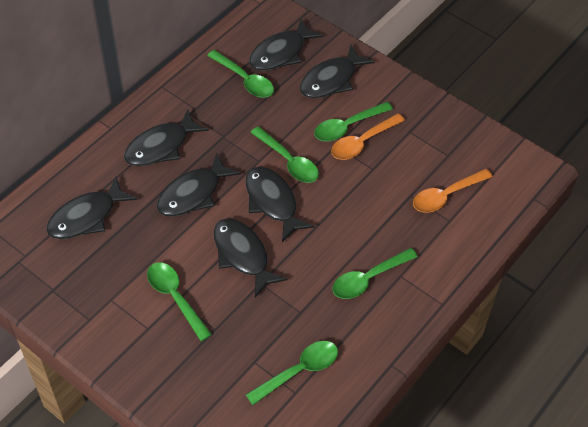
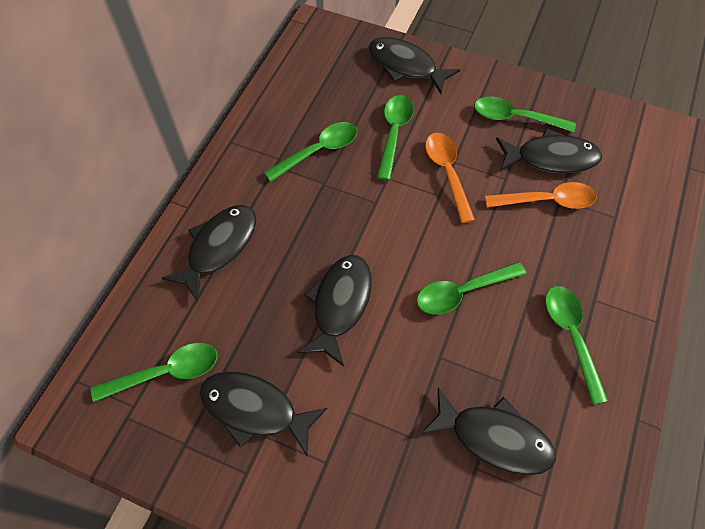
black fish: [46,177,137,239] [124,109,209,166] [157,153,241,217] [214,218,287,298] [246,167,314,242] [249,19,324,71] [300,45,374,98] = 7 -> [162,205,257,302] [199,371,328,456] [298,255,372,367] [368,37,460,94] [421,388,556,475] [496,128,602,174] = 6

